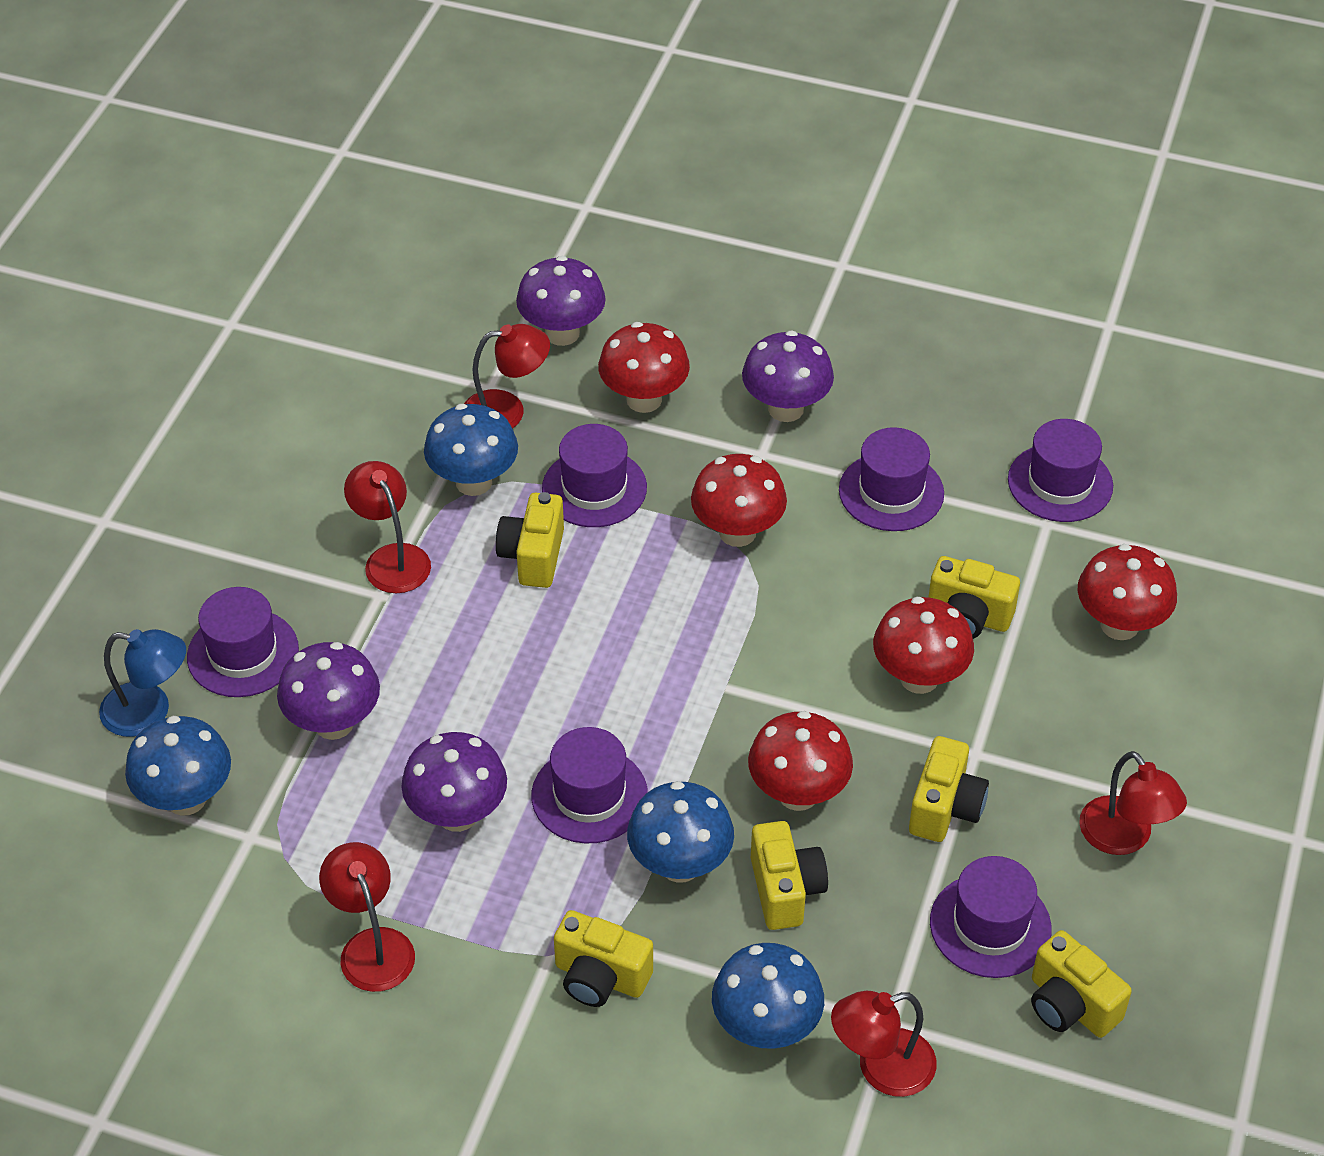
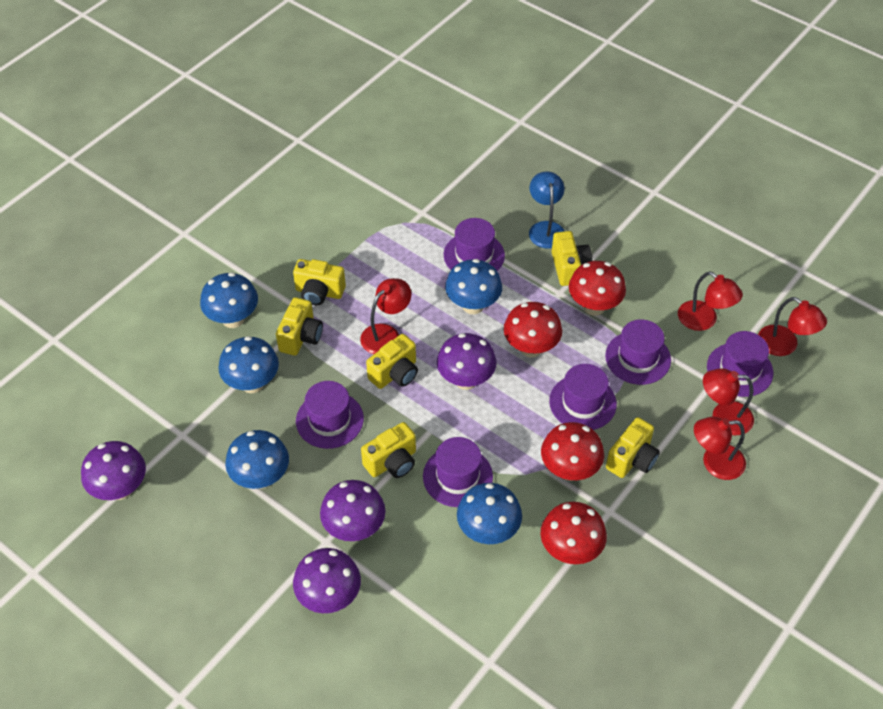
blue mushroom: [125,716,231,816] [424,404,518,496] [627,781,734,883] [712,943,824,1049] = 4 -> [200,272,258,328] [218,336,279,393] [225,430,289,489] [445,259,502,314] [457,483,522,544] = 5
red mushroom: [598,322,690,413] [691,454,787,547] [748,711,853,811] [873,597,974,694] [1078,544,1177,640] = 5 -> [504,302,562,358] [540,502,607,564] [541,422,604,481] [569,261,626,316] = 4

